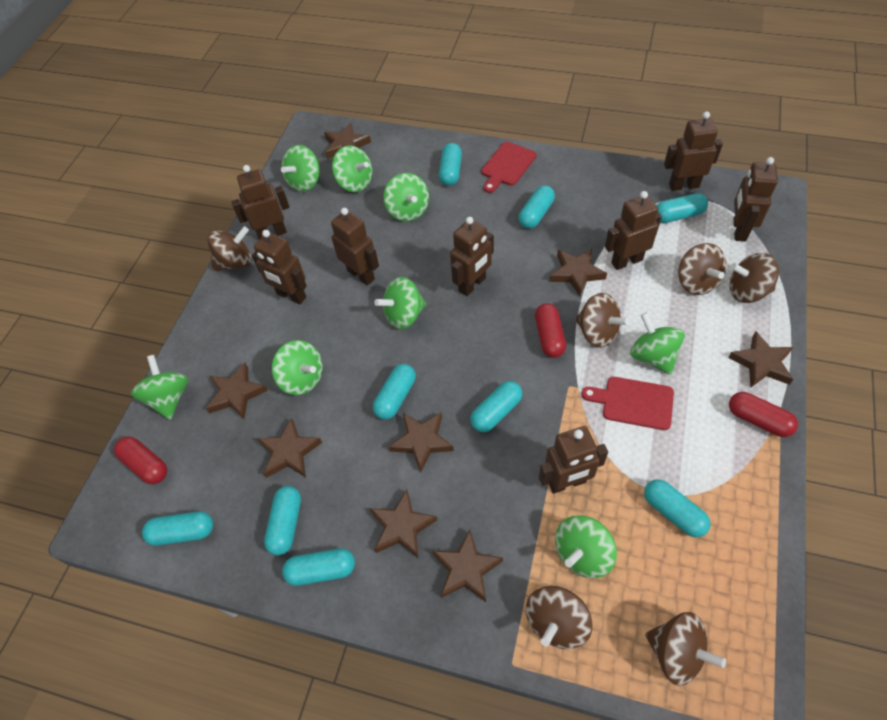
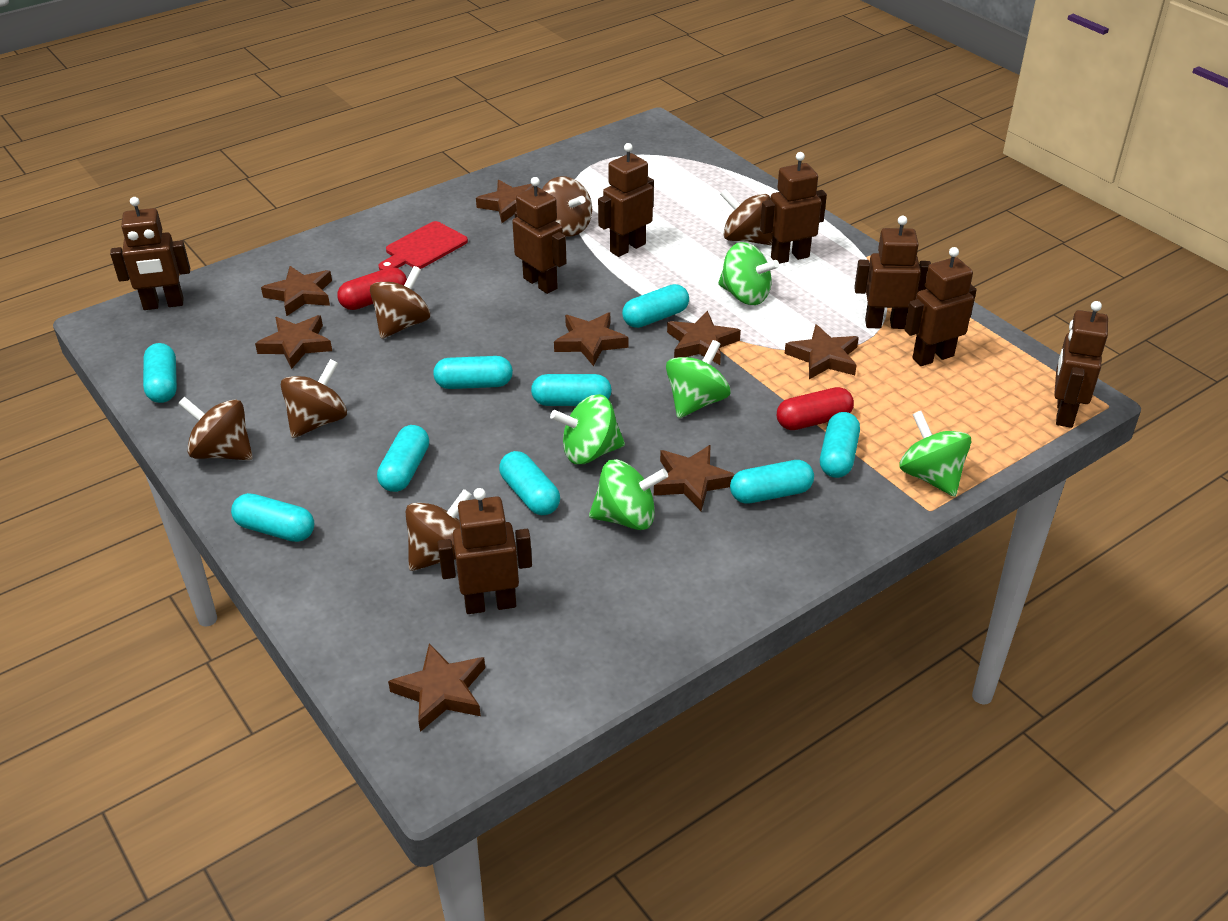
green spinning top: [131,355,188,420] [272,340,323,395] [281,145,320,192] [332,145,372,192] [374,277,426,329] [384,173,429,221] [555,515,617,578] [630,313,685,375] = 8 -> [550,394,625,464] [589,459,668,530] [666,340,730,418] [718,242,779,305] [899,411,971,497] = 5
red capsule: [114,437,167,484] [535,303,566,358] [729,392,798,437] = 3 -> [337,267,407,310] [777,387,854,430] = 2
red cutting board: [481,142,537,193] [582,377,674,430] = 2 -> [378,221,468,270] = 1

